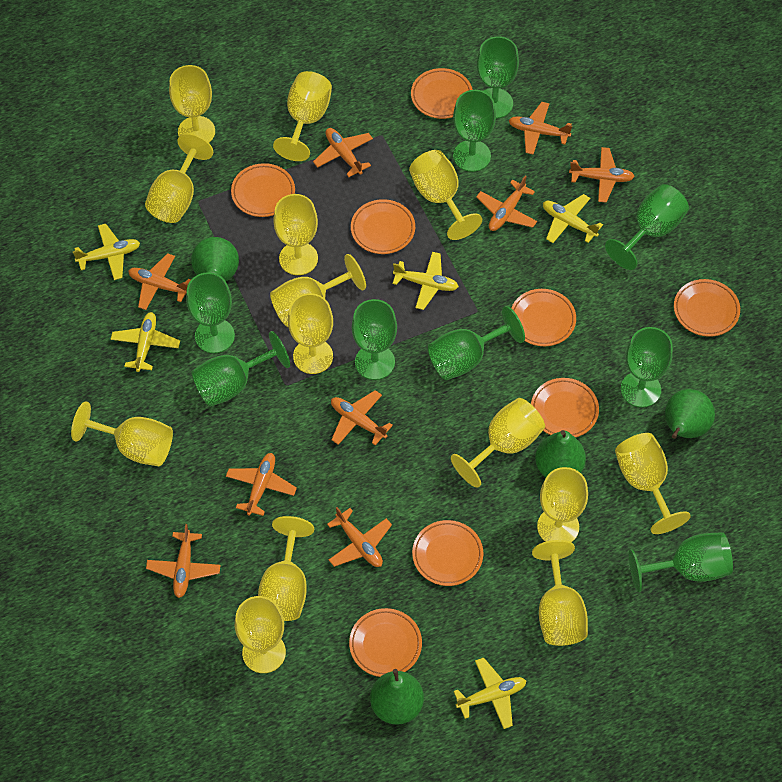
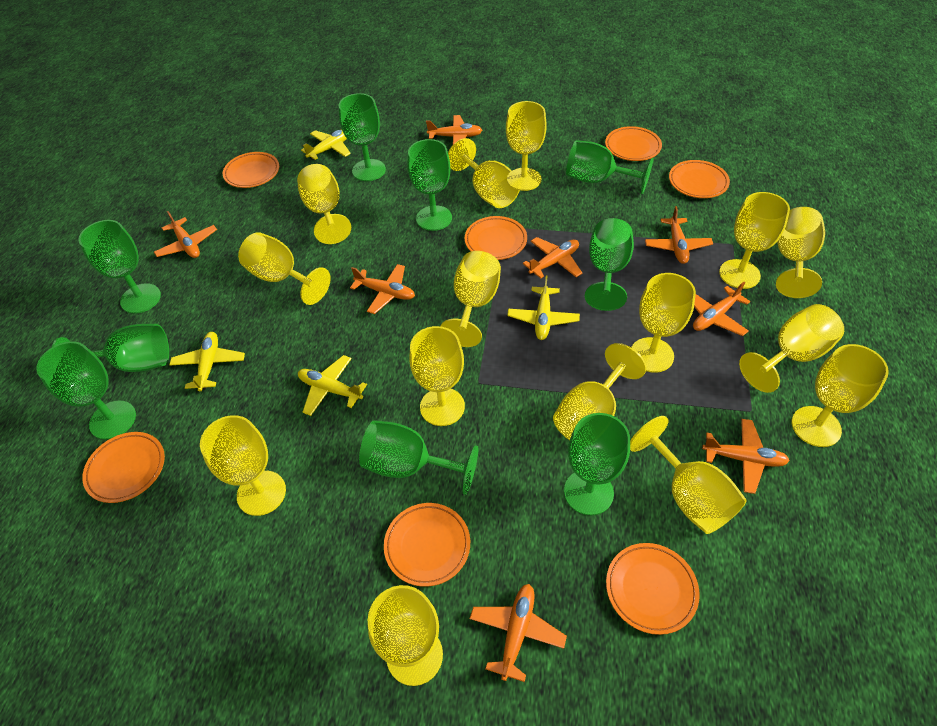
green pear: [191,237,239,281] [370,669,424,725] [535,430,586,477] [665,389,715,439] = 4 -> none = 0
orange plane: [128,253,191,310] [146,524,220,598] [226,453,297,516] [313,128,373,177] [327,507,392,567] [331,390,393,445] [476,175,537,231] [509,102,572,155] [569,147,635,203] = 9 -> [154,211,217,258] [350,264,415,314] [426,115,482,144] [470,584,567,682] [523,237,582,278] [645,206,713,264] [693,282,750,336] [702,419,790,494] = 8
orange plate: [231,163,295,217] [349,608,422,677] [351,199,415,254] [411,68,473,119] [412,520,483,586] [511,289,576,346] [531,378,599,437] [674,279,740,337] = 8 -> [82,432,165,503] [223,152,279,188] [384,503,470,587] [465,216,527,260] [605,126,662,161] [606,543,700,635] [669,160,730,198] = 7
yellow goblet: [71,401,173,466] [145,133,213,223] [169,65,215,143] [235,596,286,673] [258,516,314,621] [270,254,366,327] [273,71,332,161] [273,194,318,275] [288,293,333,374] [409,150,482,240] [451,398,545,488] [532,540,588,646] [537,467,588,542] [615,433,691,534] = 14 -> [200,415,286,516] [238,232,331,305] [297,164,351,244] [368,585,443,686] [409,326,465,426] [441,251,501,347] [448,138,521,208] [506,101,547,191] [553,343,646,440] [630,416,747,534] [631,273,696,373] [719,192,790,289] [739,304,844,393] [776,207,825,298] [792,344,889,447] = 15
yellow plane: [73,224,140,280] [111,312,180,372] [392,252,459,310] [453,658,526,729] [543,194,603,243] = 5 -> [169,332,245,391] [298,355,367,416] [301,130,351,160] [507,275,580,340] = 4

